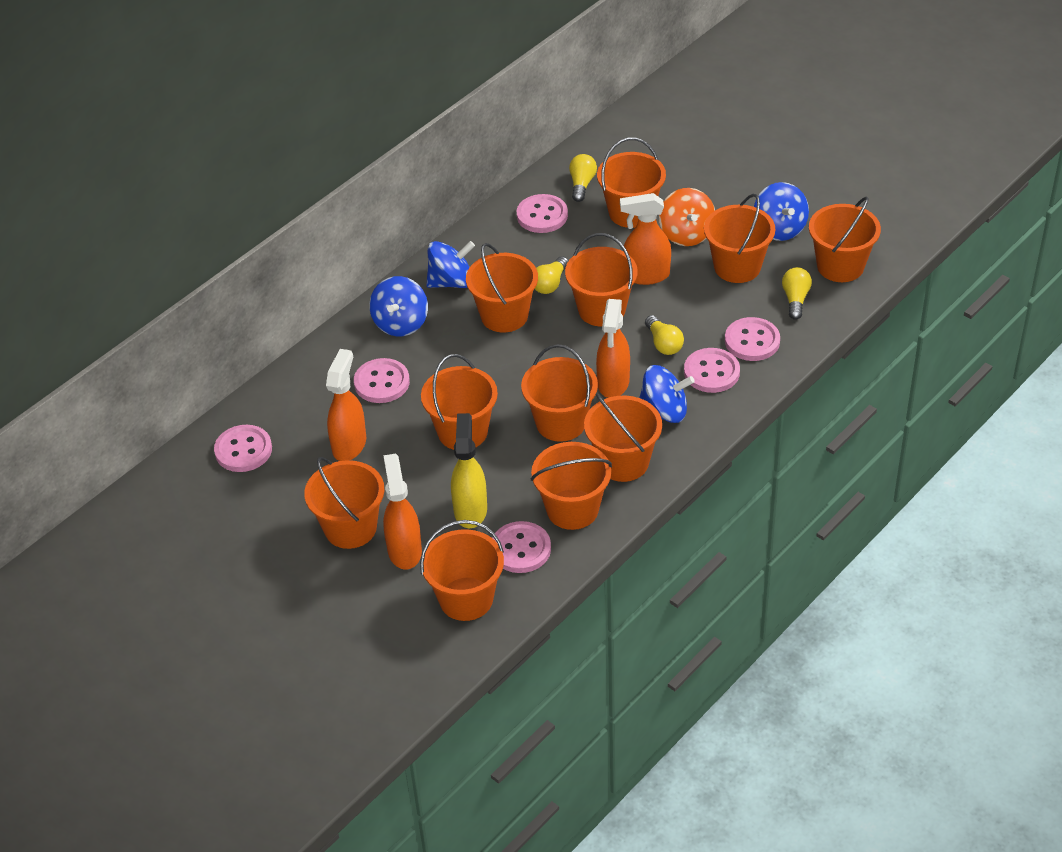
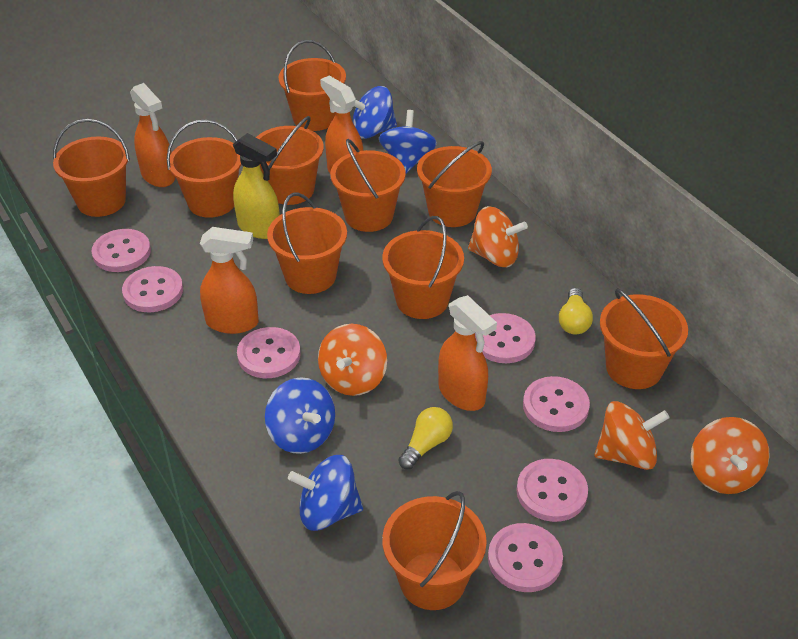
orange bucket: [304,457,384,549] [420,520,504,621] [421,354,498,450] [466,243,538,333] [521,344,598,442] [531,442,612,530] [565,233,638,326] [584,393,662,482] [597,137,666,228] [704,194,775,283] [809,196,881,282] = 11 -> [53,119,130,217] [167,119,241,218] [256,116,324,205] [267,193,347,294] [278,40,346,131] [330,139,406,232] [382,216,464,319] [382,491,487,610] [417,141,492,227] [600,289,688,389] = 10
orange spinning top: [659,188,715,246] = 1 -> [318,324,387,396] [468,206,528,267] [595,401,670,470] [691,417,770,494] = 4
pink button: [214,425,272,472] [354,358,410,403] [492,521,551,573] [517,194,568,233] [684,348,740,393] [725,317,780,361] = 6 -> [92,229,151,272] [122,266,183,312] [237,327,301,378] [475,313,535,363] [488,523,563,592] [517,459,588,522] [523,376,590,432] = 7
yellow light bulb: [535,256,568,294] [569,154,597,202] [645,315,684,355] [782,267,812,320] = 4 -> [398,407,453,469] [559,288,593,334] = 2

